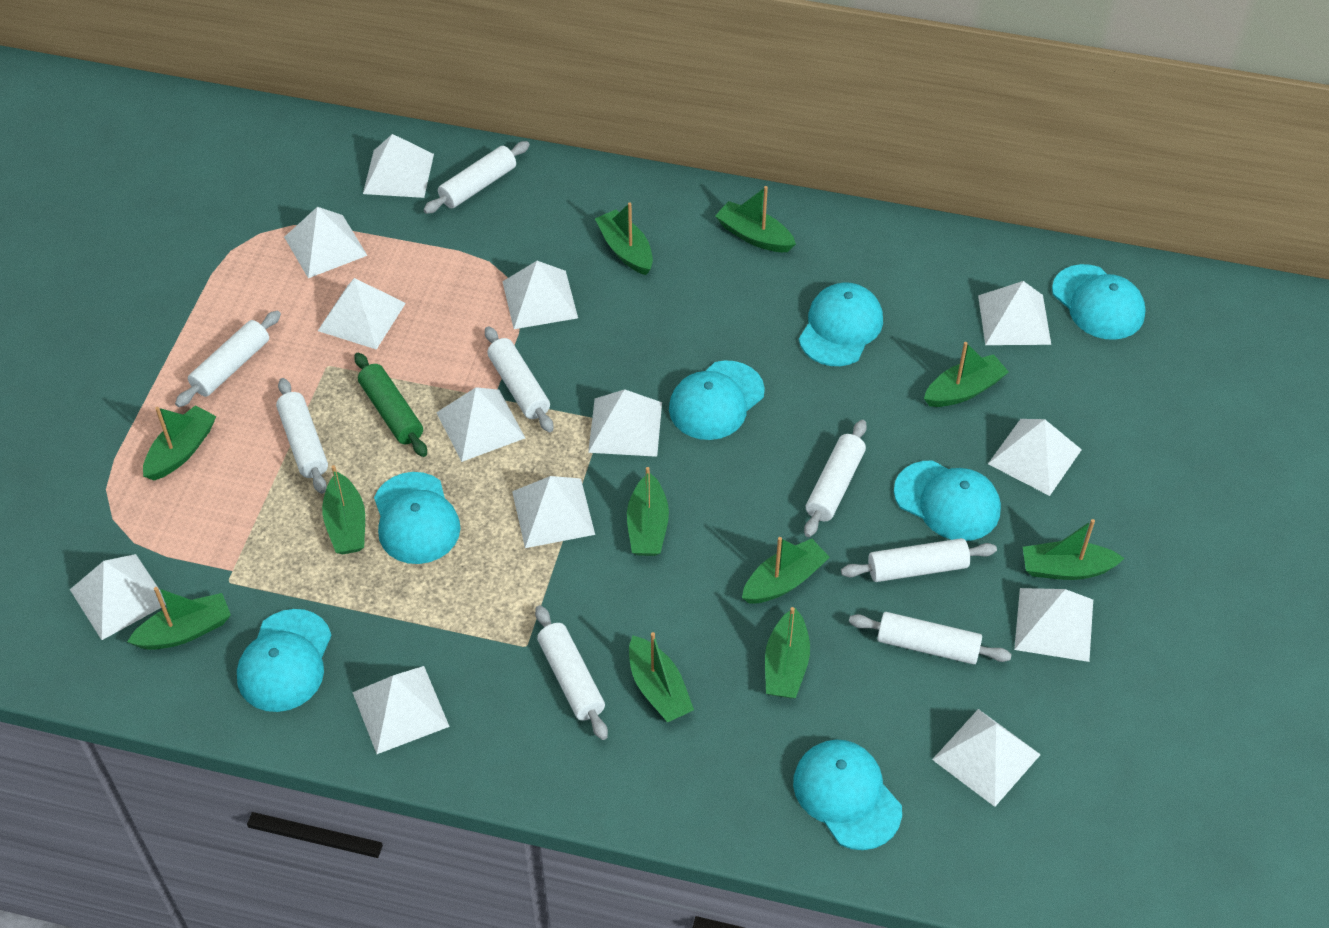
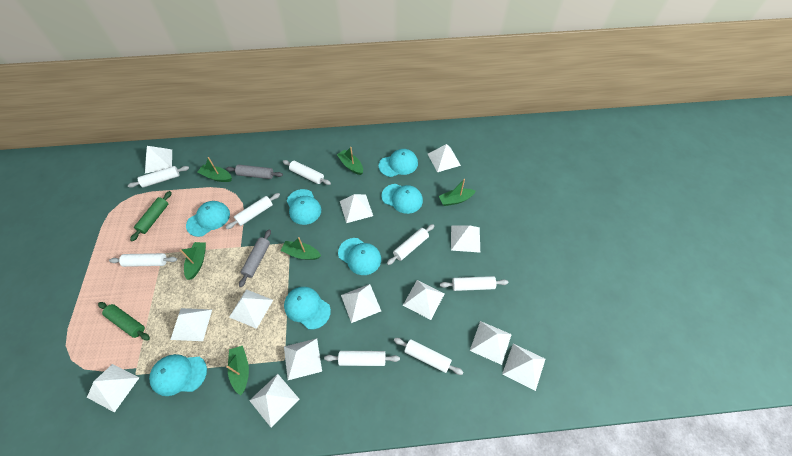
green boat: [127,587,231,650] [143,405,216,481] [322,465,365,554] [595,202,653,275] [627,467,669,556] [629,632,694,722] [715,186,796,252] [742,537,830,604] [765,607,810,698] [924,342,1009,407] [1023,519,1124,580] = 11 -> [180,242,206,280] [198,157,232,182] [226,346,249,395] [281,237,321,260] [337,147,363,175] [439,179,475,206] = 6
green rolling pin: [354,353,427,457] = 1 -> [98,302,150,340] [130,191,172,242] = 2
grey rolling pin: none = 0 -> [226,165,283,179] [239,229,271,287] = 2

